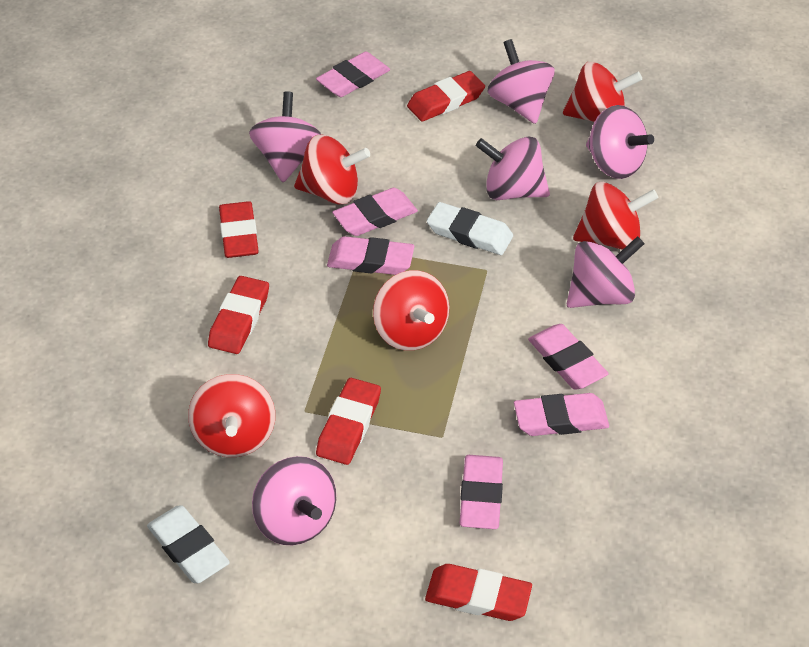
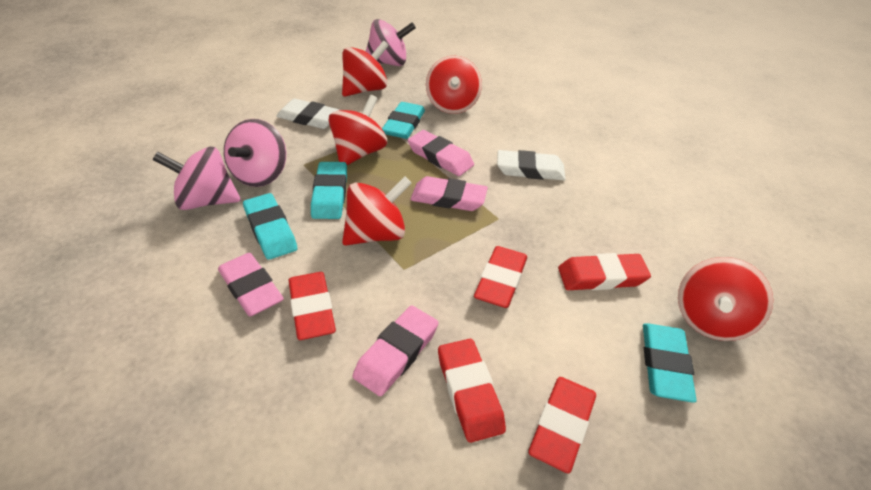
pink eraser: [316,52,390,97] [327,236,414,275] [332,188,418,236] [460,455,503,529] [514,393,609,436] [528,324,609,390] = 6 -> [218,253,284,316] [353,306,439,396] [408,130,474,176] [410,176,488,211] = 4
pink spinning top: [249,91,321,182] [252,456,336,545] [476,136,550,200] [488,39,555,124] [567,236,645,308] [586,105,654,179] = 6 -> [153,147,241,210] [224,119,286,187] [365,19,416,66] = 3
turquoise eraser: none = 0 -> [243,193,298,260] [311,162,347,219] [382,102,425,139] [643,323,697,403] = 4

